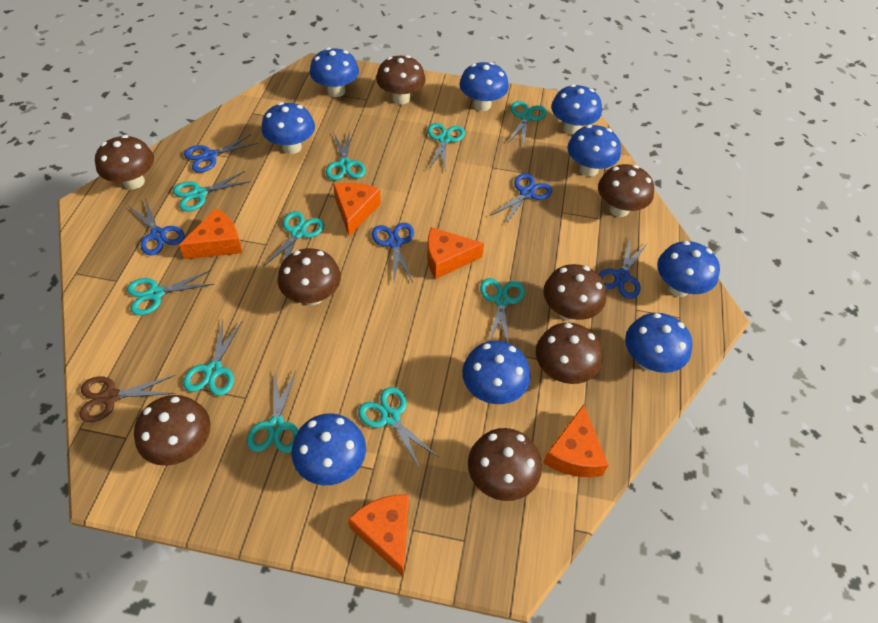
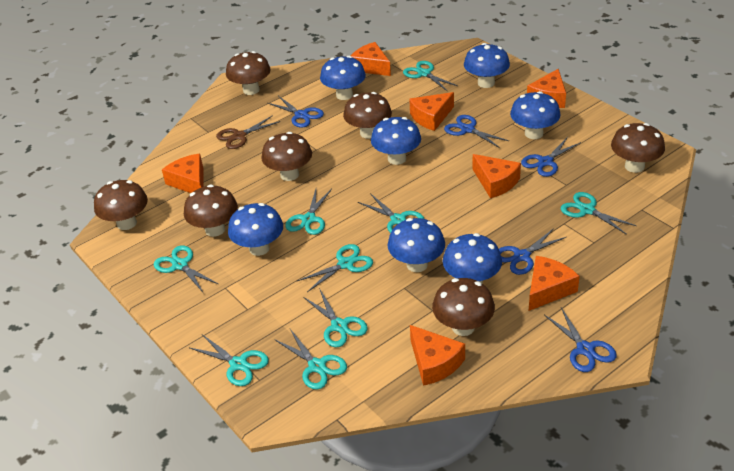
blue mushroom: [261,102,315,154] [292,413,366,485] [310,48,359,97] [460,62,509,111] [462,341,531,404] [551,84,602,135] [568,125,621,176] [625,313,692,373] [657,241,720,297] = 9 -> [228,203,283,256] [320,56,366,100] [371,117,421,165] [388,218,445,272] [443,233,502,284] [464,43,510,88] [510,91,561,139] = 7
brown mushroom: [95,135,154,189] [134,395,210,466] [278,248,341,305] [376,55,426,104] [468,428,542,501] [536,323,602,384] [544,264,606,321] [598,164,654,217] = 8 -> [94,180,148,230] [184,185,238,237] [226,51,271,95] [261,132,312,181] [343,92,392,139] [432,278,495,336] [611,123,665,173] = 7
orange cheese: [179,208,242,259] [333,183,381,236] [348,494,409,576] [427,227,484,279] [543,404,609,477] = 5 -> [162,154,203,193] [351,42,391,76] [409,92,454,131] [410,325,465,386] [472,154,521,198] [527,69,566,108] [529,256,580,311] = 7
turquoise scissors: [127,270,215,315] [173,171,251,212] [183,319,242,396] [247,371,299,453] [263,211,325,267] [326,131,366,180] [358,387,438,470] [428,123,465,172] [480,278,525,343] [508,101,547,148] = 10 -> [154,245,218,292] [190,334,269,386] [274,329,347,390] [285,189,332,235] [297,244,373,292] [303,288,368,347] [358,193,424,233] [403,61,458,91] [561,192,637,235] = 9

